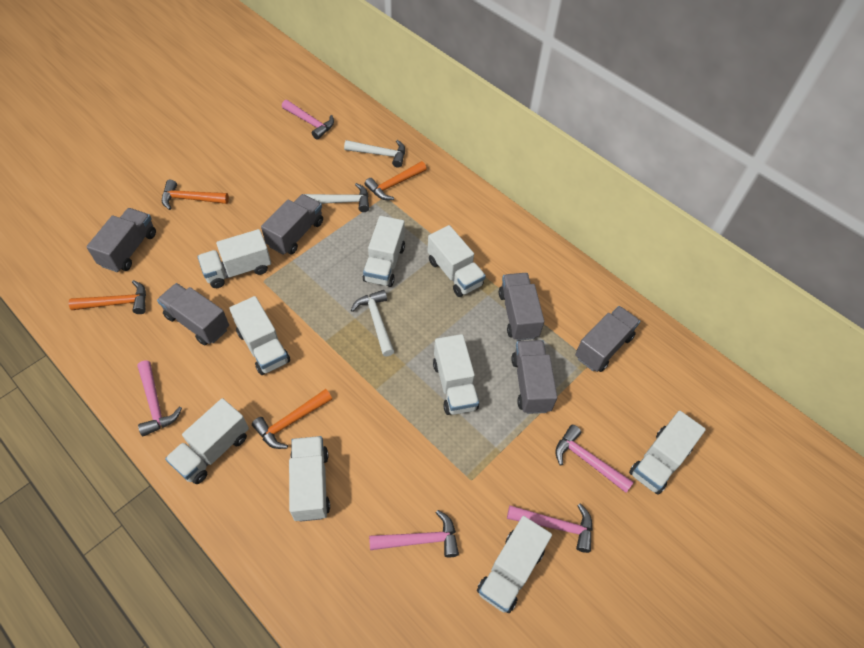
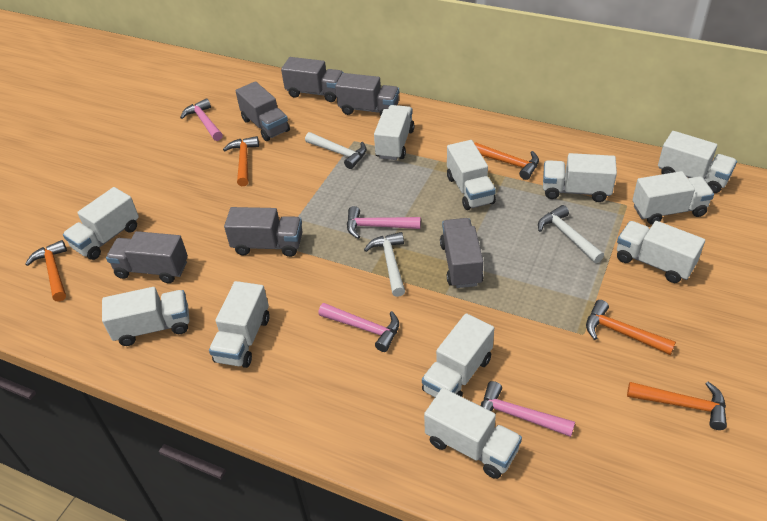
orange hammer: [69,280,146,314] [162,180,229,210] [252,389,332,449] [365,161,427,200] = 4 -> [25,240,67,302] [223,136,259,186] [474,142,539,180] [586,300,676,355] [627,382,727,430] = 5
pink hammer: [137,361,182,436] [282,100,334,140] [369,510,459,558] [507,504,593,553] [555,425,634,493] = 5 -> [180,98,223,141] [318,303,399,352] [347,206,421,239] [481,381,575,437] = 4
white truck: [165,398,249,484] [197,229,271,288] [229,296,290,375] [289,436,330,522] [363,216,405,287] [427,225,486,297] [433,334,479,415] [477,516,552,613] [629,411,706,495] = 9 -> [63,187,139,260] [102,287,189,346] [209,281,270,368] [374,105,415,160] [422,313,494,397] [424,388,522,479] [447,140,496,210] [543,153,617,202] [617,221,705,283] [632,171,714,225] [658,131,737,193] = 11

